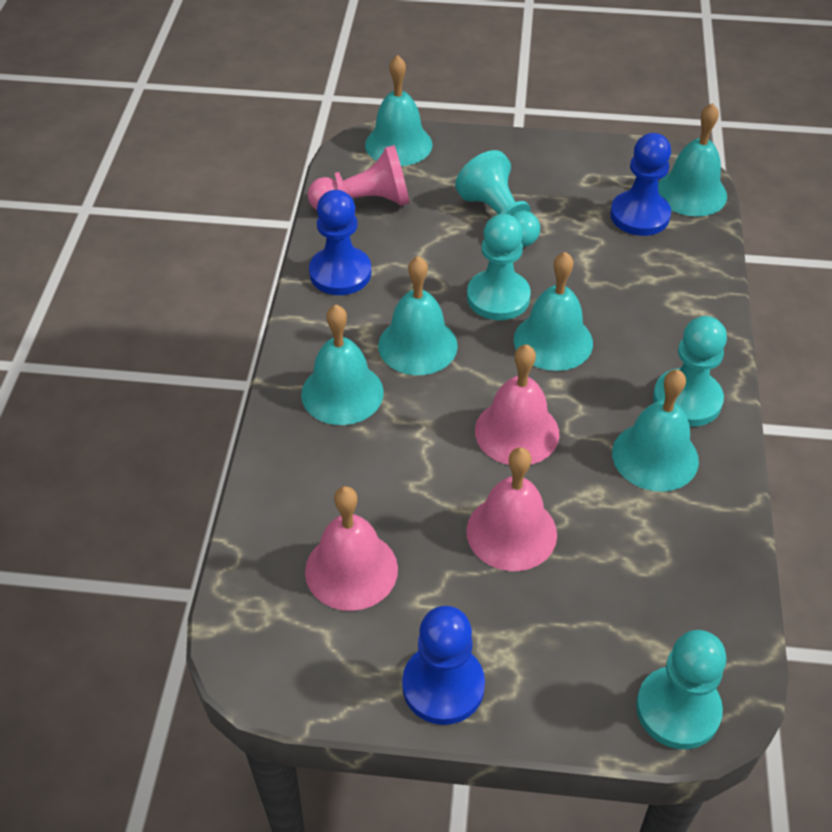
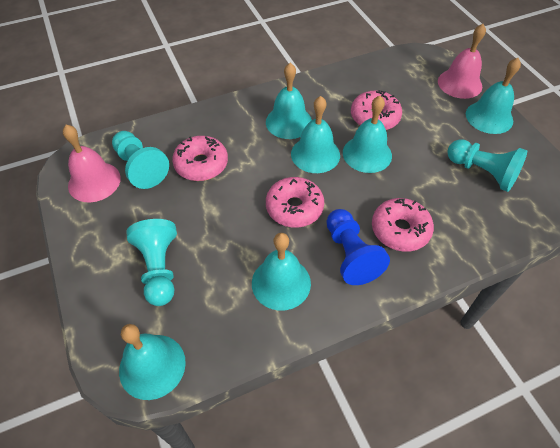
blue pawn: [309,190,371,295] [402,606,485,725] [610,133,671,236] = 3 -> [326,209,390,285] = 1
pink bell: [305,486,398,611] [466,447,557,571] [475,344,559,465] = 3 -> [63,125,121,202] [438,24,486,99] = 2
pink donut: none = 0 -> [172,136,228,181] [266,177,324,228] [351,90,402,130] [372,198,434,252] = 4
pink pawn: [308,145,410,210] = 1 -> none = 0
turquoise pawn: [455,150,540,247] [467,214,531,320] [636,630,726,749] [653,316,727,427] = 4 -> [112,131,169,189] [126,219,177,306] [447,139,527,192] = 3

